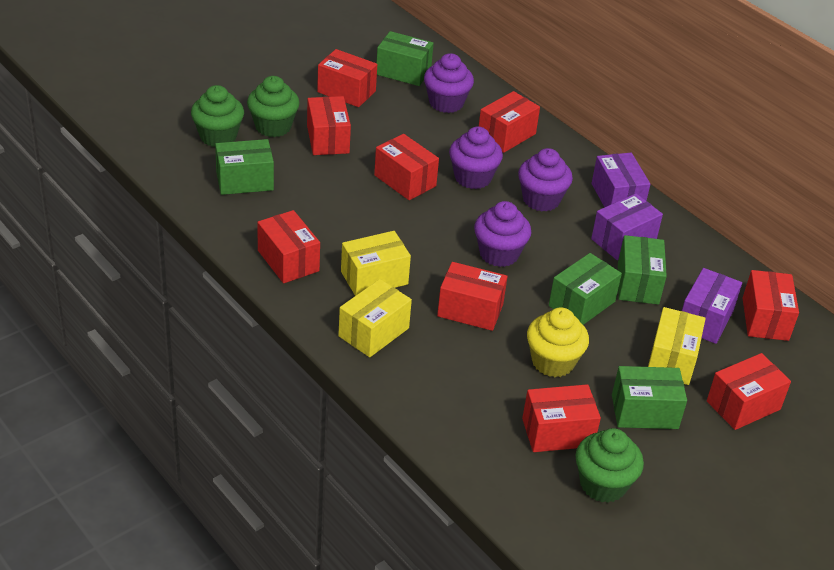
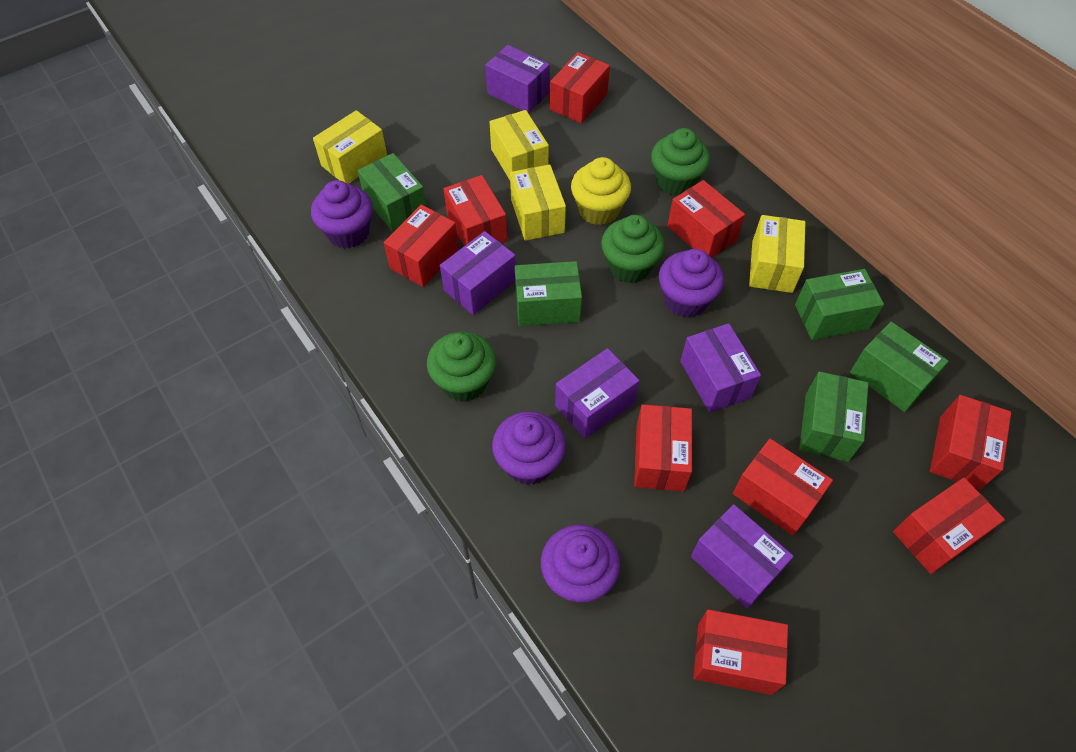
purple box: [591,194,663,260] [592,153,650,207] [682,268,742,344] = 3 -> [440,231,516,315] [485,45,550,113] [555,348,640,439] [680,323,761,413] [691,504,794,609] = 5
yellow box: [338,279,412,357] [341,231,411,296] [648,307,706,385] = 3 -> [313,110,387,184] [490,110,549,180] [510,164,566,241] [749,215,805,293] = 4

